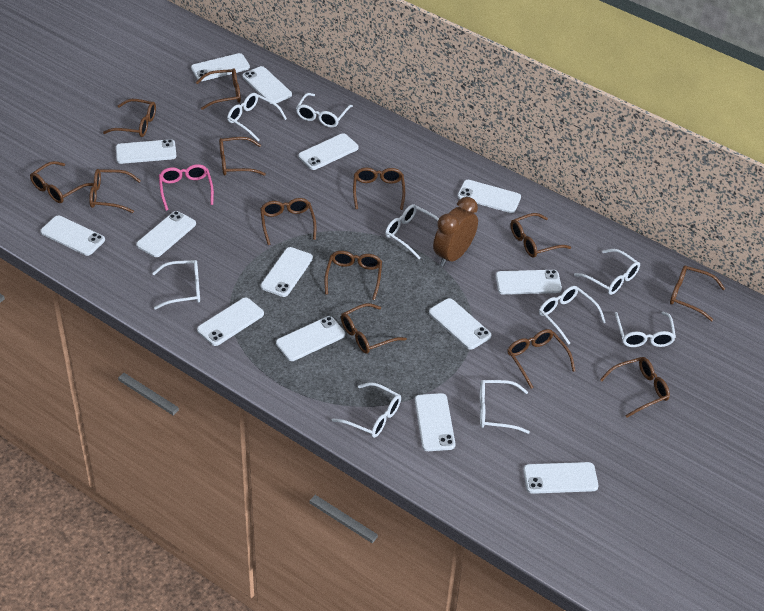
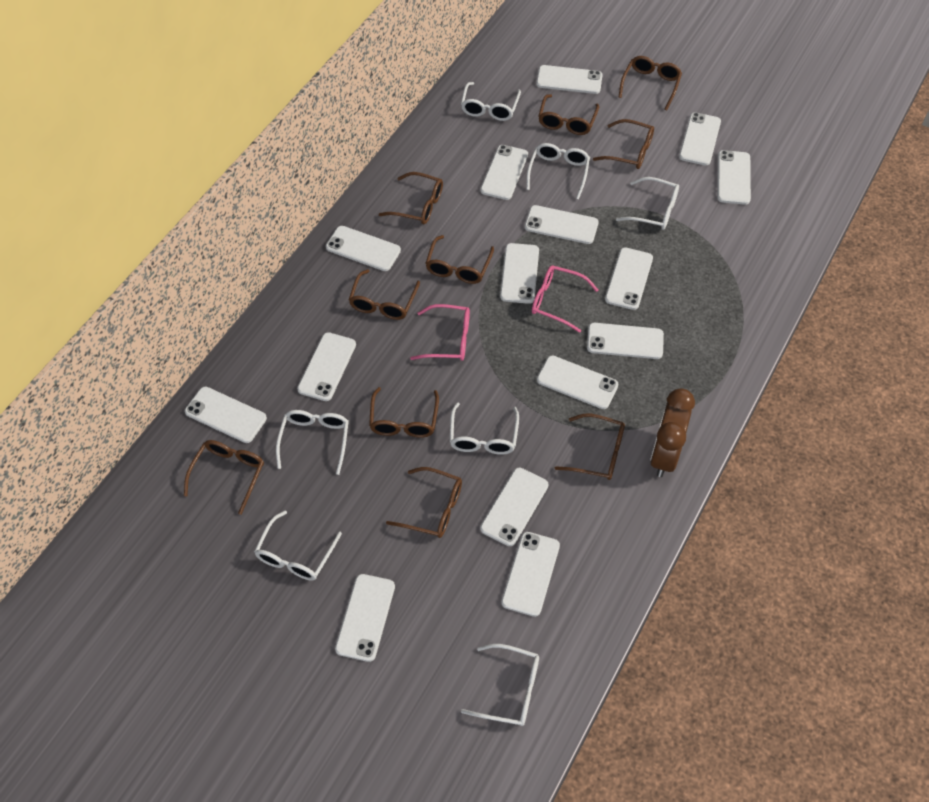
brown glasses: [30,161,94,203] [89,169,141,213] [103,99,156,137] [196,68,241,110] [219,137,266,176] [260,198,316,245] [324,251,382,300] [341,303,407,354] [353,168,405,210] [508,329,575,389] [511,213,571,258] [600,357,670,418] [670,265,725,321] = 13 -> [184,440,264,515] [349,269,420,320] [369,387,439,438] [379,172,443,224] [386,467,462,538] [425,235,494,284] [538,94,599,135] [555,413,625,480] [593,119,654,169] [618,56,682,110] = 10
pink glasses: [159,164,214,211] = 1 -> [410,304,470,361] [532,266,598,333] = 2
white glasses: [152,260,200,310] [227,93,287,141] [296,93,353,128] [332,382,401,438] [385,204,439,259] [480,380,530,434] [539,286,606,345] [574,249,640,295] [615,312,676,347] = 9 -> [254,511,342,581] [276,410,349,475] [450,402,519,455] [461,82,521,121] [461,644,539,726] [526,143,590,200] [616,177,679,230] = 7
white phone: [40,215,105,256] [116,139,176,164] [136,211,196,257] [191,53,250,81] [197,298,264,346] [242,66,292,104] [261,247,313,297] [276,316,345,361] [298,133,358,170] [415,393,455,451] [429,298,491,350] [458,180,521,213] [496,270,562,295] [523,462,598,494] = 14 -> [185,387,267,443] [297,332,356,401] [326,226,401,271] [335,574,395,662] [480,145,528,200] [480,468,549,546] [500,243,539,304] [501,532,560,617] [525,205,599,244] [536,65,603,94] [537,355,618,409] [587,323,664,359] [605,247,653,310] [679,112,721,165] [717,150,751,205] = 15

